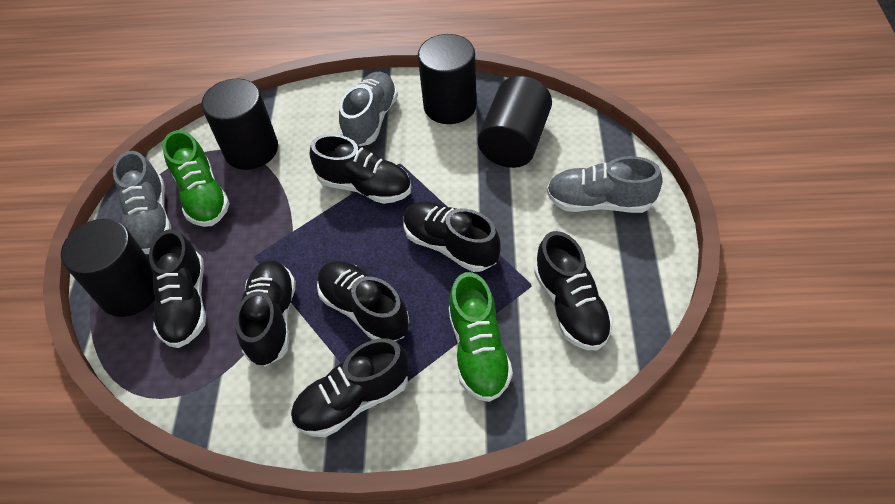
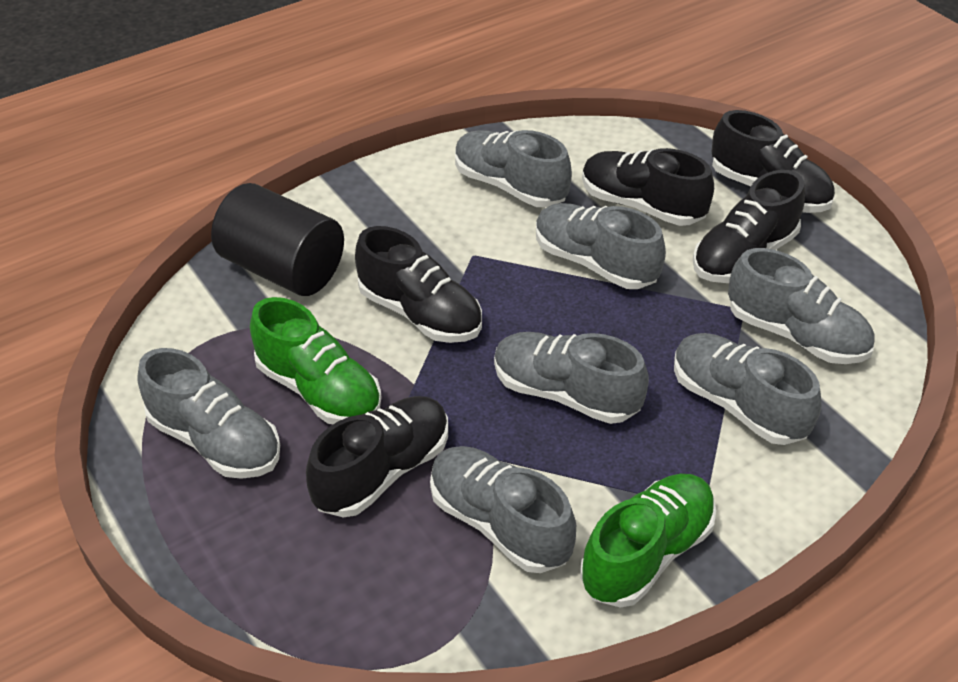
black cylinder: [61,219,155,317] [202,79,278,170] [418,34,477,124] [478,76,552,168] = 4 -> [211,183,344,296] = 1
black shoe: [149,230,206,348] [235,260,296,366] [291,338,409,437] [310,134,411,204] [317,261,409,341] [404,201,501,272] [534,231,613,350] = 7 -> [306,396,448,517] [355,226,482,343] [582,148,714,226] [693,170,805,283] [712,110,835,213] = 5
grey shoe: [113,151,171,254] [339,72,398,146] [547,156,663,213] = 3 -> [137,348,280,479] [430,446,576,573] [455,130,572,207] [494,332,649,424] [536,203,666,289] [674,333,822,445] [728,248,875,364] = 7

